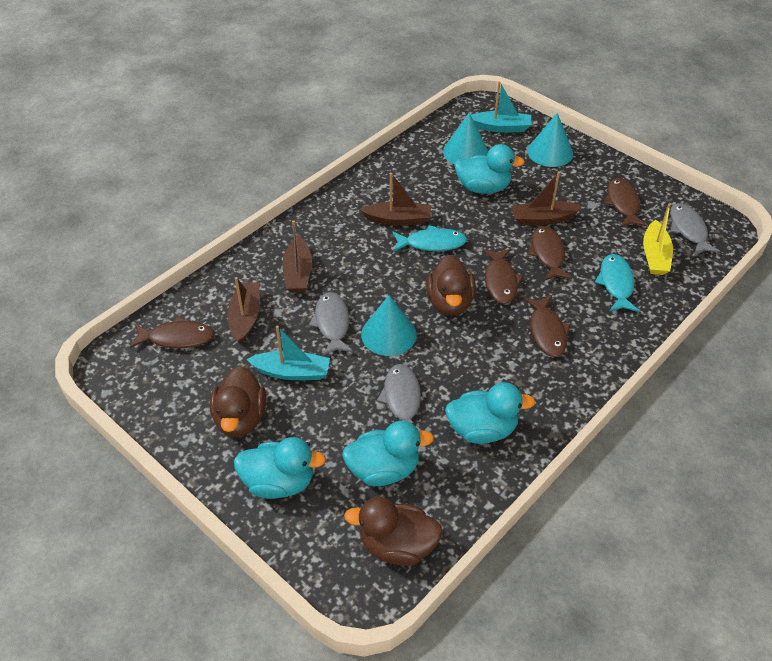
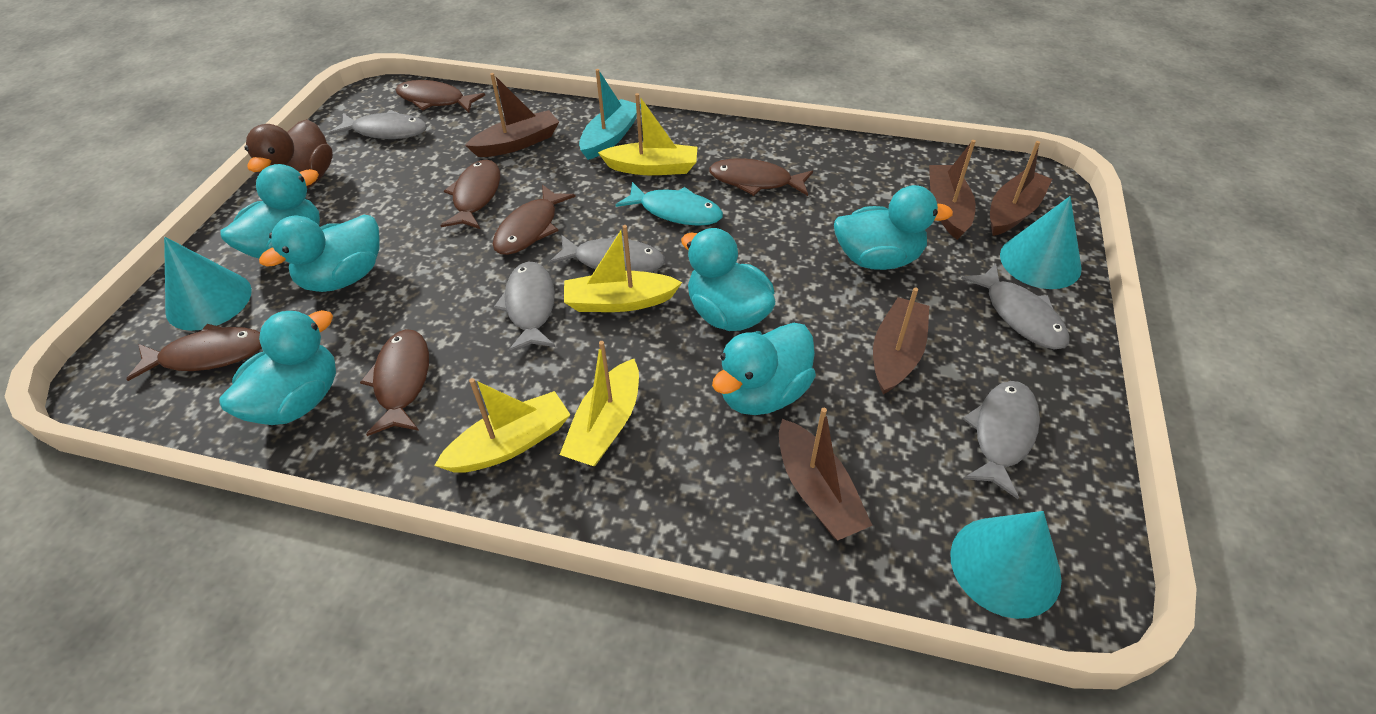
brown boat: [227,277,260,344] [282,220,312,293] [360,173,431,226] [511,172,582,225] = 4 -> [465,73,559,157] [779,408,873,540] [873,287,929,395] [929,140,976,240] [990,141,1052,236] = 5
brown duck: [210,366,266,438] [344,497,443,566] [426,255,476,316] = 3 -> [245,119,333,189] = 1
brown fish: [130,317,215,348] [483,249,524,304] [523,295,571,357] [527,226,572,281] [604,178,647,227] = 5 -> [126,324,262,381] [360,329,429,436] [396,80,485,113] [440,159,500,229] [493,185,576,255] [709,158,813,196] = 6
grey fish: [309,292,353,356] [377,364,422,431] [670,203,720,256] = 3 -> [329,110,427,139] [493,261,555,353] [549,233,665,272] [961,264,1069,349] [963,381,1040,499] = 5
turquoise boat: [246,326,330,380] [471,81,532,132] = 2 -> [579,69,641,160] = 1
turquoise duck: [234,437,326,499] [342,421,434,486] [445,382,535,444] [454,144,525,194] = 4 -> [220,310,336,425] [221,164,320,258] [259,215,379,292] [681,228,775,331] [712,323,816,415] [834,185,953,270] = 6
turquoise fish: [392,225,467,252] [595,254,639,312] = 2 -> [616,182,723,226] = 1
yellow boat: [643,204,673,275] = 1 -> [434,378,570,473] [560,341,639,466] [564,225,682,312] [598,93,697,175] = 4

